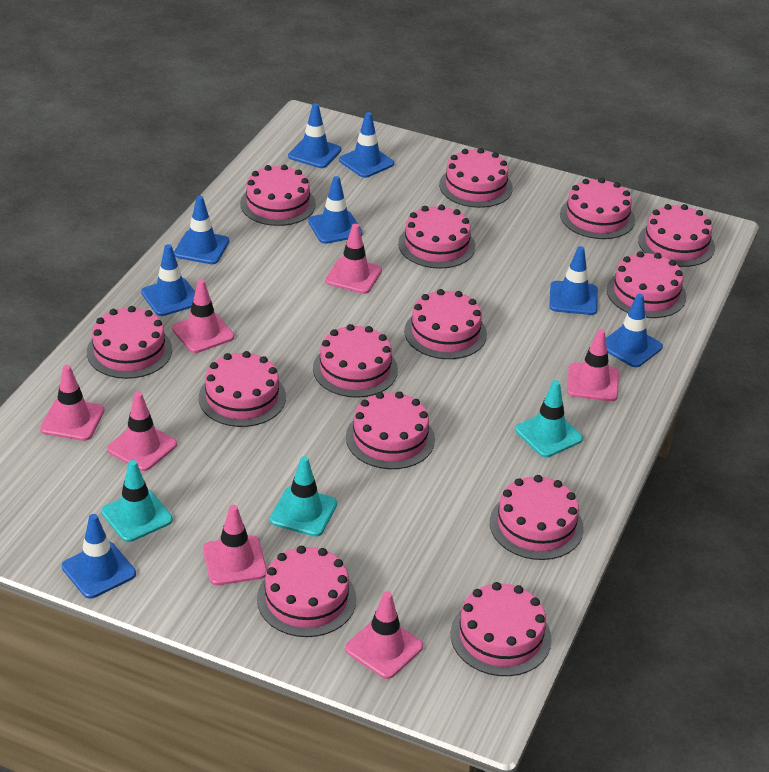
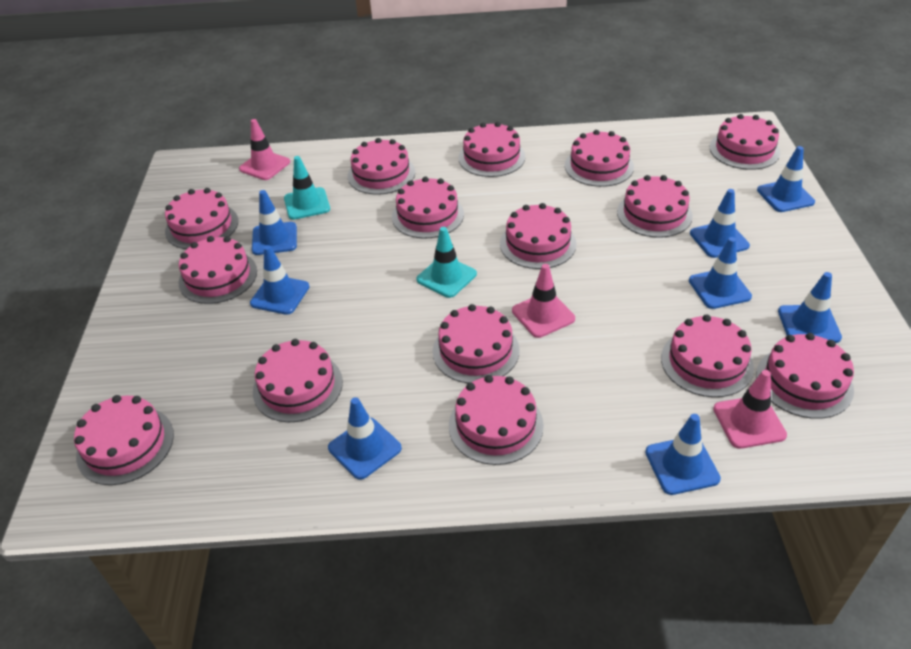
pink cake: [87,306,172,379] [199,351,286,427] [240,165,316,226] [257,546,356,637] [313,324,398,398] [346,392,435,469] [398,205,475,269] [404,289,487,359] [439,148,513,208] [451,582,552,676] [490,475,584,560] [560,178,635,239] [607,251,686,318] [638,204,715,267] = 14 -> [74,395,174,485] [165,188,238,249] [178,236,257,304] [253,339,343,422] [348,138,415,195] [392,177,464,238] [433,304,520,383] [449,375,544,465] [458,122,525,177] [500,203,576,269] [565,130,634,187] [617,175,693,238] [661,314,754,397] [710,114,780,170] [756,333,854,419] = 15
pink traffic cone: [40,365,105,441] [107,392,177,471] [172,279,234,353] [203,505,267,585] [325,224,382,294] [345,591,423,679] [567,329,619,401] = 7 -> [239,119,290,180] [512,264,575,338] [713,370,787,449] = 3
turquoise traffic cone: [101,460,173,542] [270,456,337,537] [515,380,583,457] = 3 -> [284,156,330,220] [416,227,477,298] = 2

